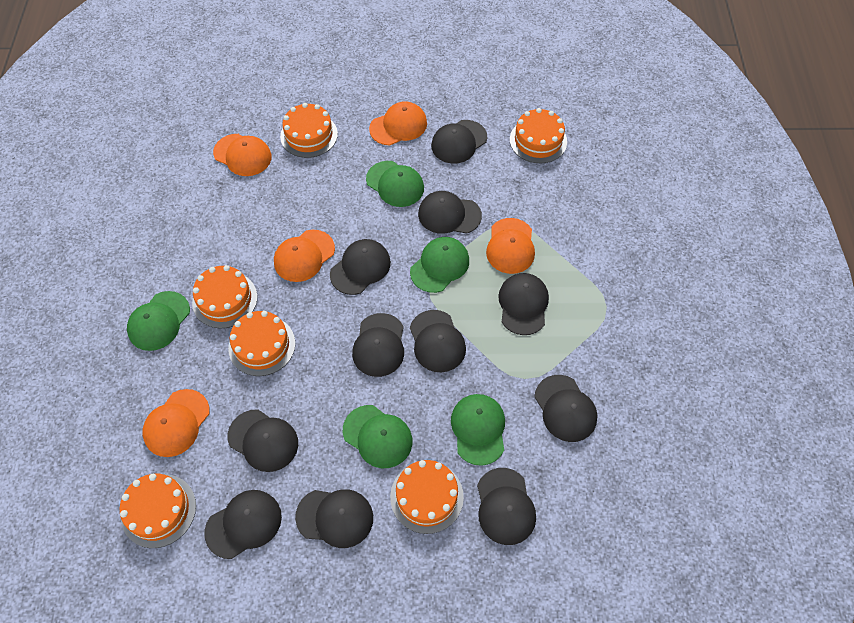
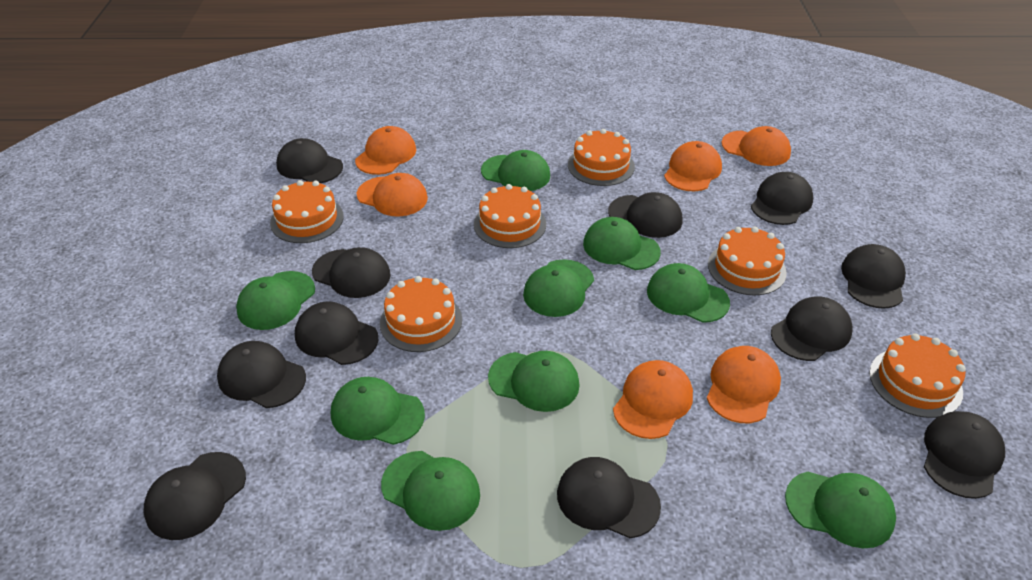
green cap: [127,291,190,351] [343,405,412,468] [366,161,424,207] [410,237,469,293] [451,394,505,466] = 5 -> [236,271,315,330] [331,377,425,445] [381,451,480,531] [481,150,550,191] [488,351,580,412] [523,259,594,317] [583,217,661,270] [647,263,730,323] [785,472,896,548] = 9
orange cap: [142,389,210,457] [213,134,272,176] [274,230,335,282] [369,101,427,146] [486,218,535,274] = 5 -> [355,126,416,175] [357,173,428,217] [613,360,693,439] [664,141,722,191] [707,346,781,423] [722,126,791,166] = 6

